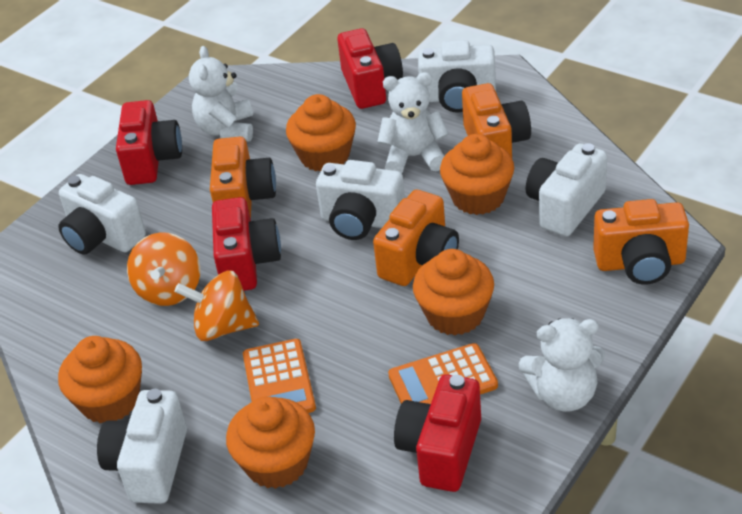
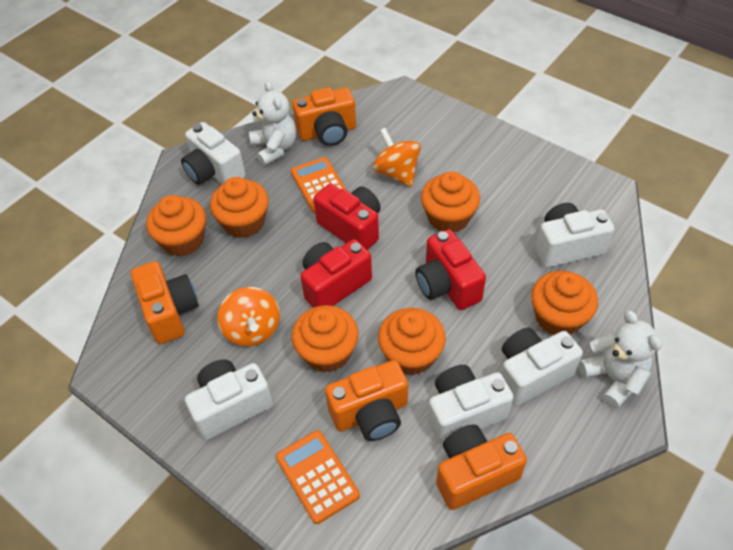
orange cupcake: [58,336,142,423] [226,396,315,489] [286,94,356,172] [413,249,494,335] [440,134,514,215] = 5 -> [146,195,206,257] [210,177,269,238] [292,305,359,373] [378,308,446,376] [421,171,480,232] [531,271,598,335] = 6
red camera: [116,100,182,185] [212,197,281,291] [337,28,403,109] [394,374,481,492] = 4 -> [300,239,372,308] [313,184,381,250] [415,229,486,310] = 3
white teddy bear: [189,46,253,141] [377,72,449,173] [518,318,605,412] = 3 -> [249,81,296,166] [579,311,662,409] = 2

